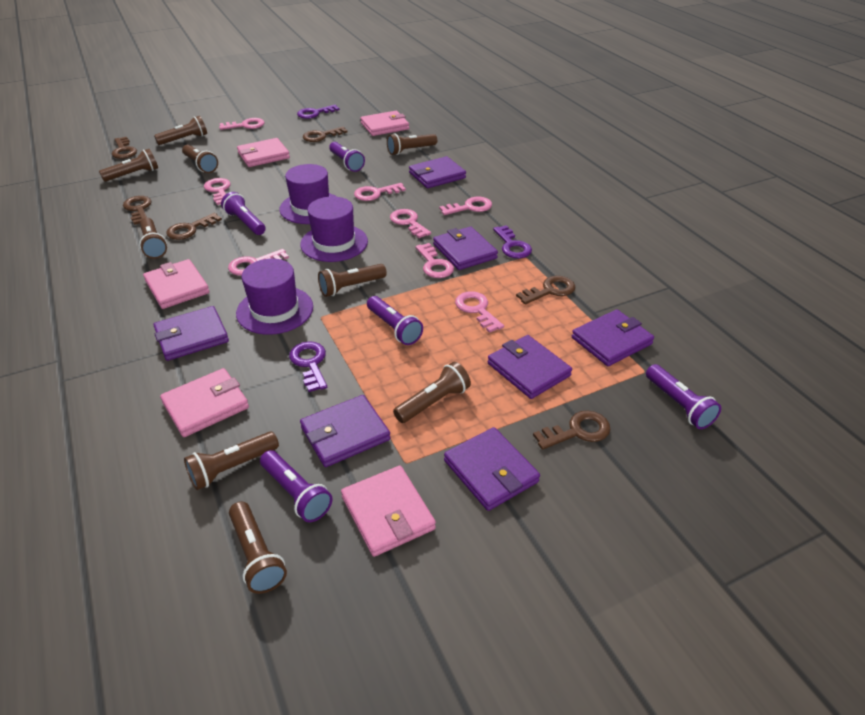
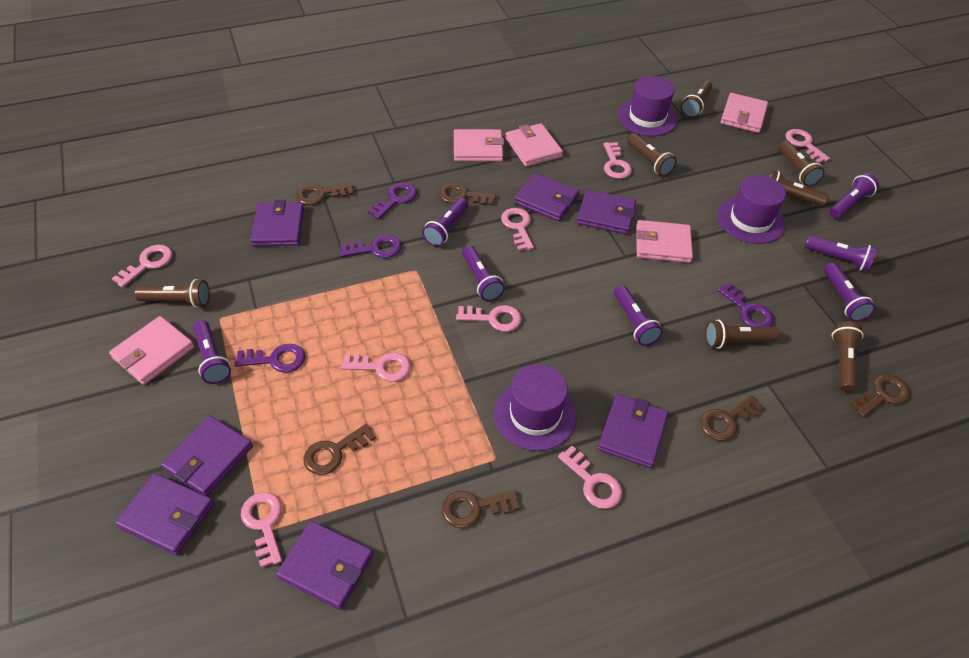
brown flashlight: [99,149,158,182] [139,217,167,259] [154,116,207,145] [182,145,218,173] [184,432,279,490] [229,502,287,594] [318,264,387,297] [387,133,437,155] [393,362,471,423] = 9 -> [134,279,210,308] [627,134,677,176] [681,81,712,118] [705,320,780,349] [768,170,829,206] [778,140,825,186] [832,322,864,392] = 7
purple flashlight: [221,192,266,235] [260,450,333,522] [329,142,365,172] [367,296,423,345] [646,364,721,429] = 5 -> [193,320,231,384] [422,198,468,247] [462,245,505,301] [614,285,663,346] [805,235,877,272] [824,263,875,322] [829,173,879,219] = 7
purple key: [289,341,327,392] [297,105,340,119] [493,225,532,258] = 3 -> [235,344,305,373] [340,235,401,258] [368,183,417,219] [718,282,774,326] = 4

